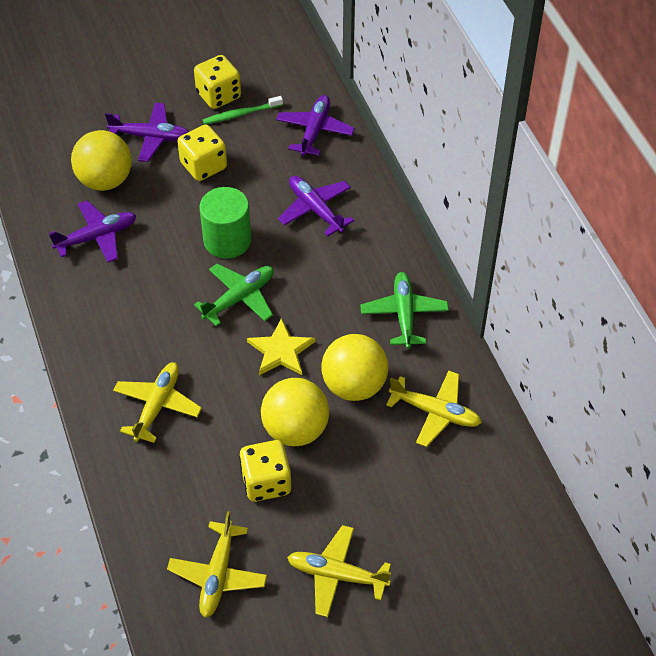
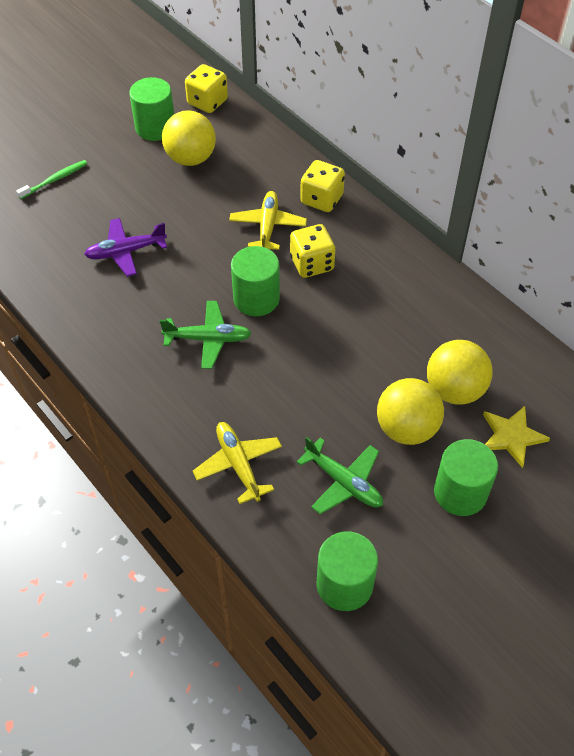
green cylinder: [199,187,251,259] = 1 -> [129,77,174,141] [231,246,280,316] [317,531,378,611] [434,439,498,516] = 4
purple plane: [49,200,136,263] [105,103,189,162] [276,95,355,156] [278,176,354,237] = 4 -> [84,218,167,277] = 1
yellow plane: [113,362,202,443] [167,511,267,618] [287,525,391,617] [386,371,482,447] = 4 -> [193,422,282,504] [229,191,307,250] = 2

